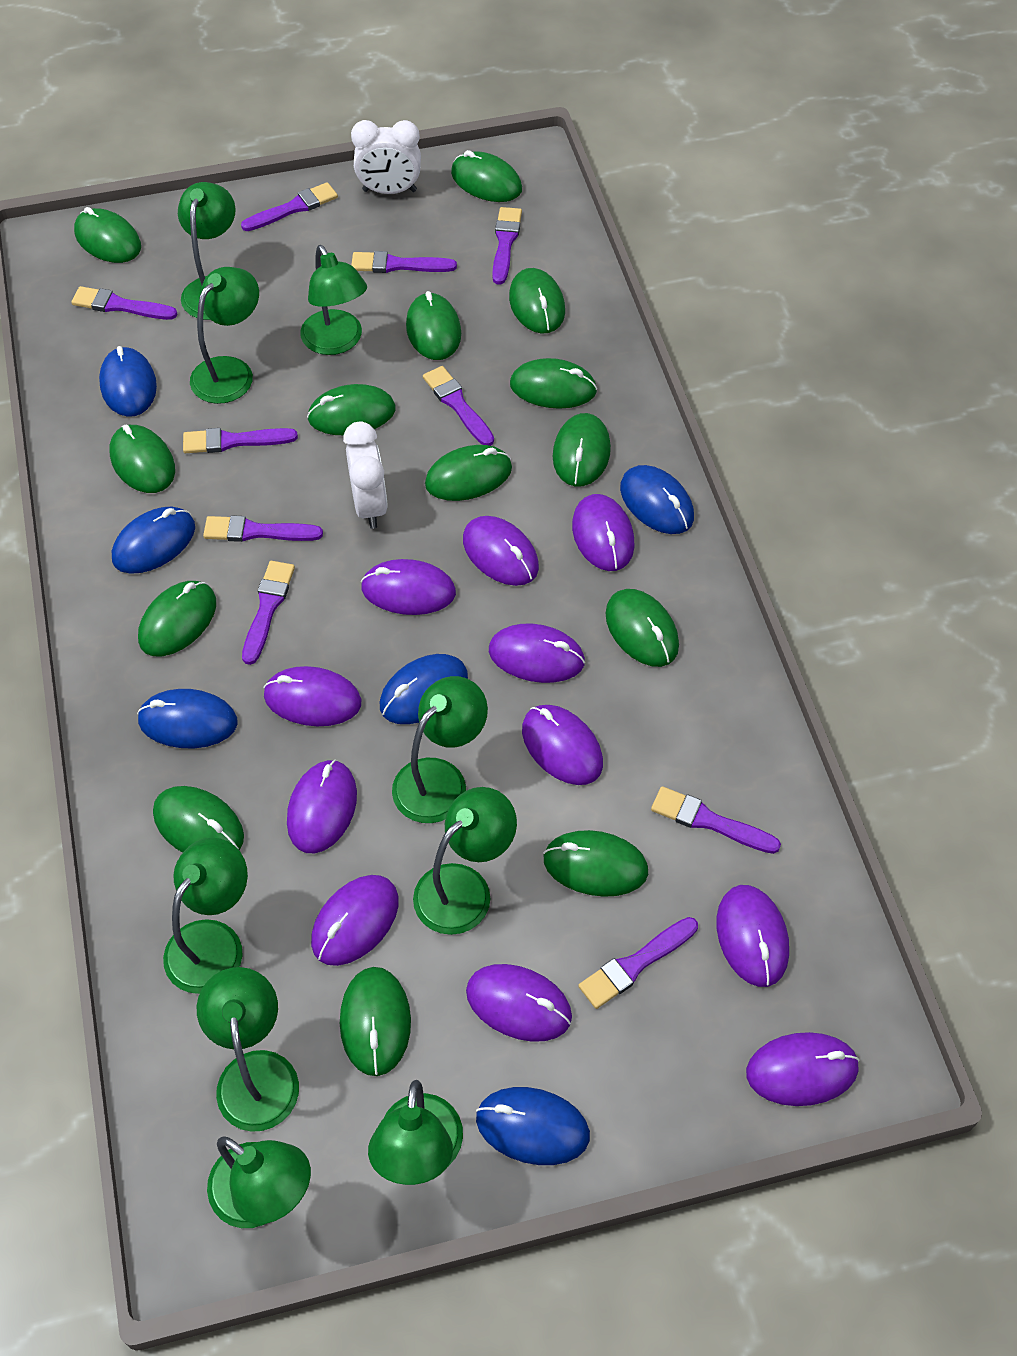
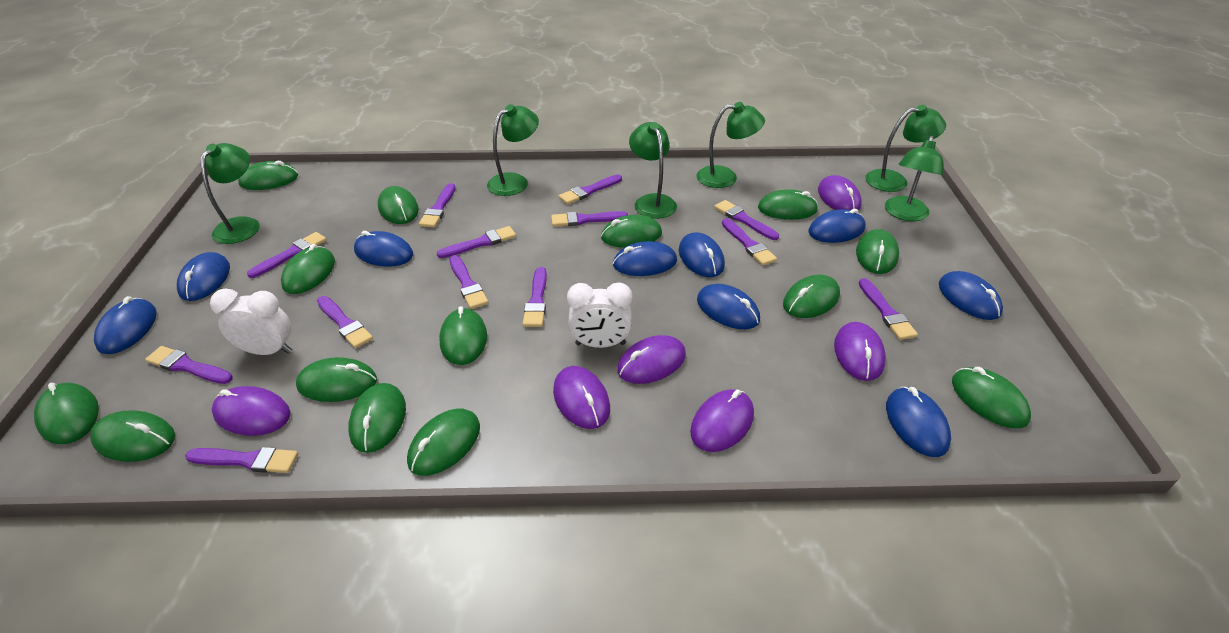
blue mouse: [99,346,157,417] [112,507,195,574] [137,689,237,748] [380,654,468,724] [476,1087,590,1165] [620,465,694,534] = 6 -> [94,296,157,354] [177,252,230,301] [354,231,413,267] [613,241,677,276] [679,232,725,277] [697,284,760,329] [809,209,866,243] [886,387,951,457] [939,271,1003,320] = 9
green lamp: [163,838,248,994] [178,182,236,320] [190,267,259,404] [197,967,299,1132] [207,1137,311,1228] [300,245,367,355] [368,1080,463,1185] [392,676,488,823] [413,787,517,935] = 9 -> [201,143,260,244] [487,104,539,196] [629,122,677,219] [697,102,765,188] [865,105,946,192] [885,136,944,221] = 6
purple brush: [71,286,178,320] [183,428,298,453] [203,515,323,542] [241,182,338,231] [242,561,295,665] [351,251,457,273] [423,366,494,446] [492,207,522,285] [578,917,698,1009] [651,786,781,854] = 10 -> [145,346,233,384] [185,447,298,473] [247,232,327,278] [317,296,373,348] [419,183,455,227] [437,226,516,258] [449,255,488,309] [523,267,547,327] [551,211,628,227] [559,174,622,204] [714,200,779,240] [722,218,777,266] [859,278,918,340] = 13
purple mouse: [263,666,361,726] [287,759,357,853] [311,875,399,966] [361,559,456,615] [463,516,539,586] [466,964,572,1042] [489,624,585,683] [522,705,603,785] [572,494,635,571] [717,885,789,987] [746,1032,860,1106] = 11 -> [212,386,291,436] [553,366,610,429] [617,335,686,384] [690,389,754,452] [818,175,862,211] [834,322,886,381] = 6

